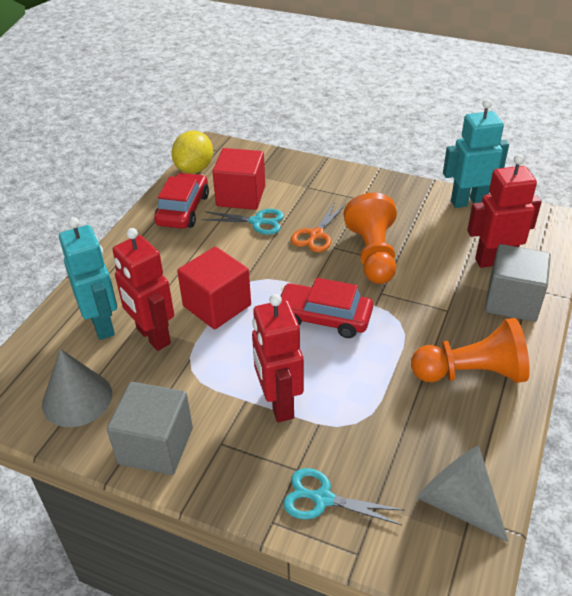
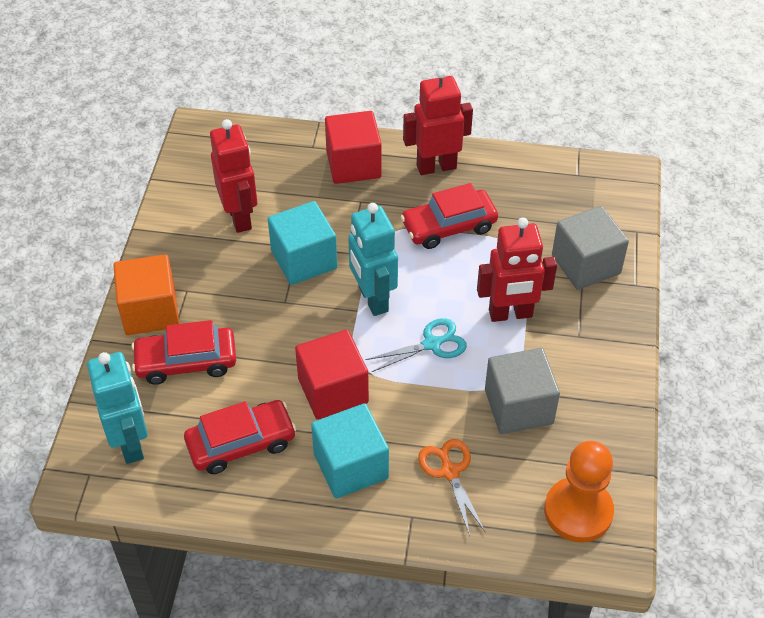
grey cone: [42,349,112,427] [418,446,508,542] = 2 -> none = 0
orange cube: none = 0 -> [113,254,179,335] = 1
orange pawn: [344,193,397,284] [411,318,530,383] = 2 -> [544,441,614,543] = 1
red car: [154,173,209,229] [281,278,373,338] = 2 -> [131,320,236,385] [184,400,296,474] [400,183,498,249] = 3
turquoise cube: none = 0 -> [268,201,337,285] [311,403,389,499] = 2
turquoise scissors: [202,209,284,235] [283,468,405,525] = 2 -> [366,318,467,372] = 1
yellow lemon: [171,131,213,174] = 1 -> none = 0

